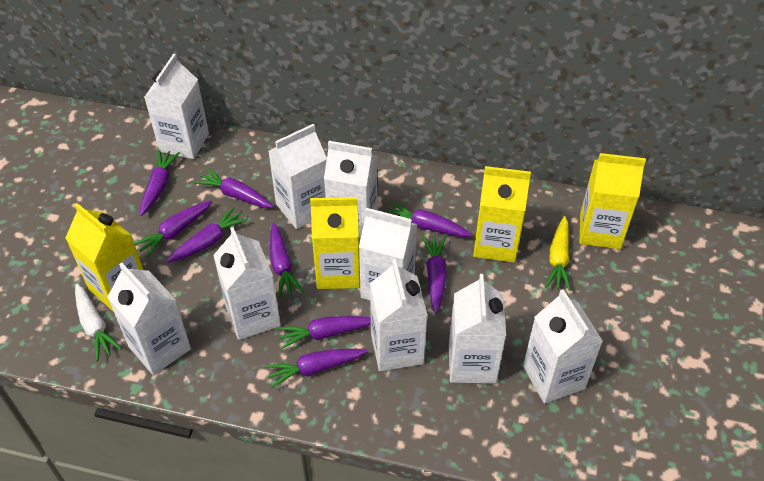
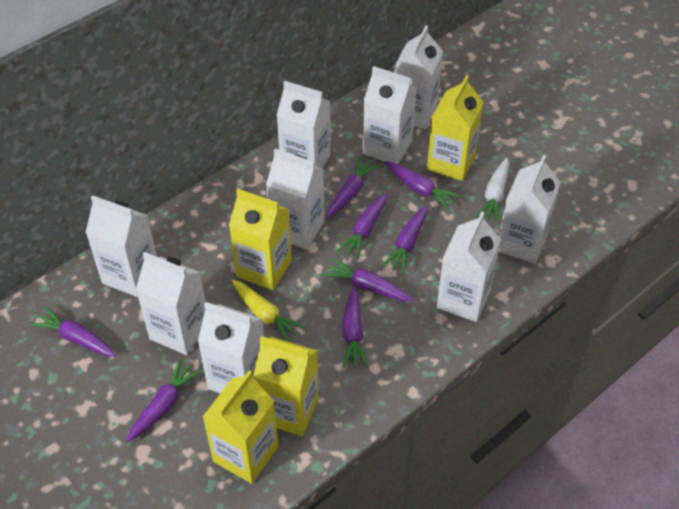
purple carrot: [134,200,213,258] [140,150,180,216] [166,207,248,263] [194,168,274,208] [265,349,367,388] [270,223,303,298] [277,316,371,349] [386,202,472,237] [422,236,447,313] = 9 -> [30,306,116,357] [127,359,202,442] [323,258,413,301] [326,157,379,218] [337,193,387,259] [342,286,368,368] [382,205,428,274] [385,161,461,210] = 8

